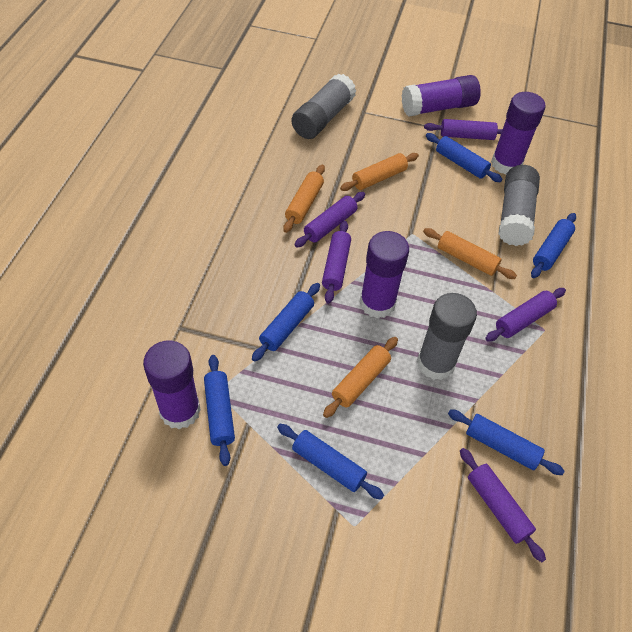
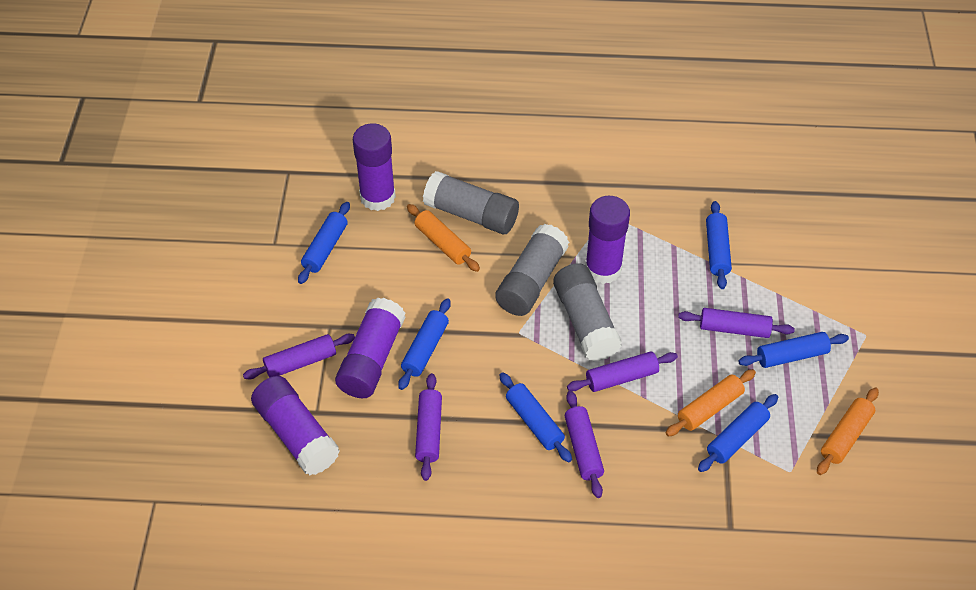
orange rolling pin: [283,165,325,233] [323,337,398,418] [340,153,419,191] [423,228,517,279] = 4 -> [407,204,480,272] [666,369,756,436] [817,388,879,475] = 3

